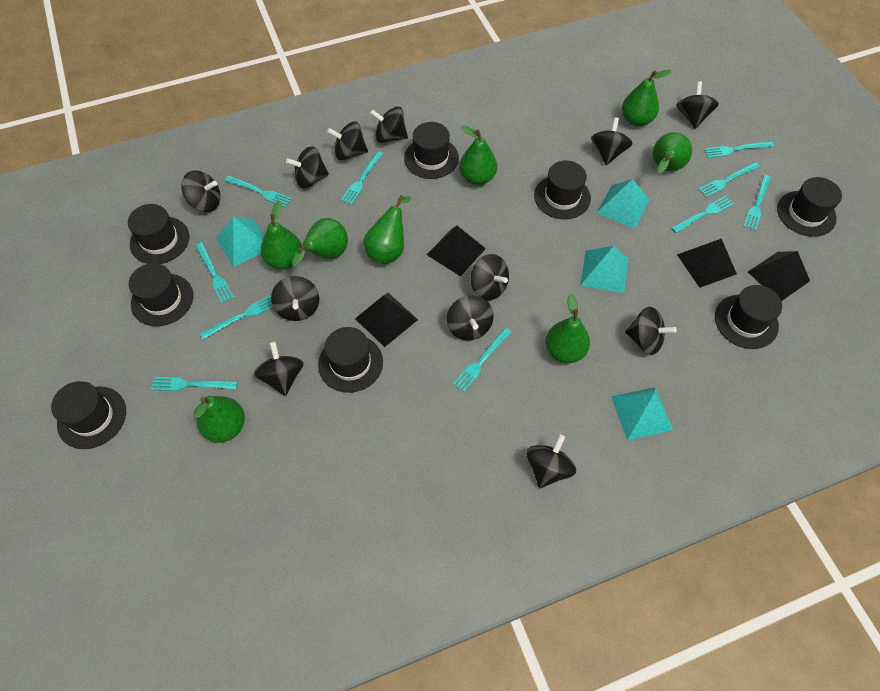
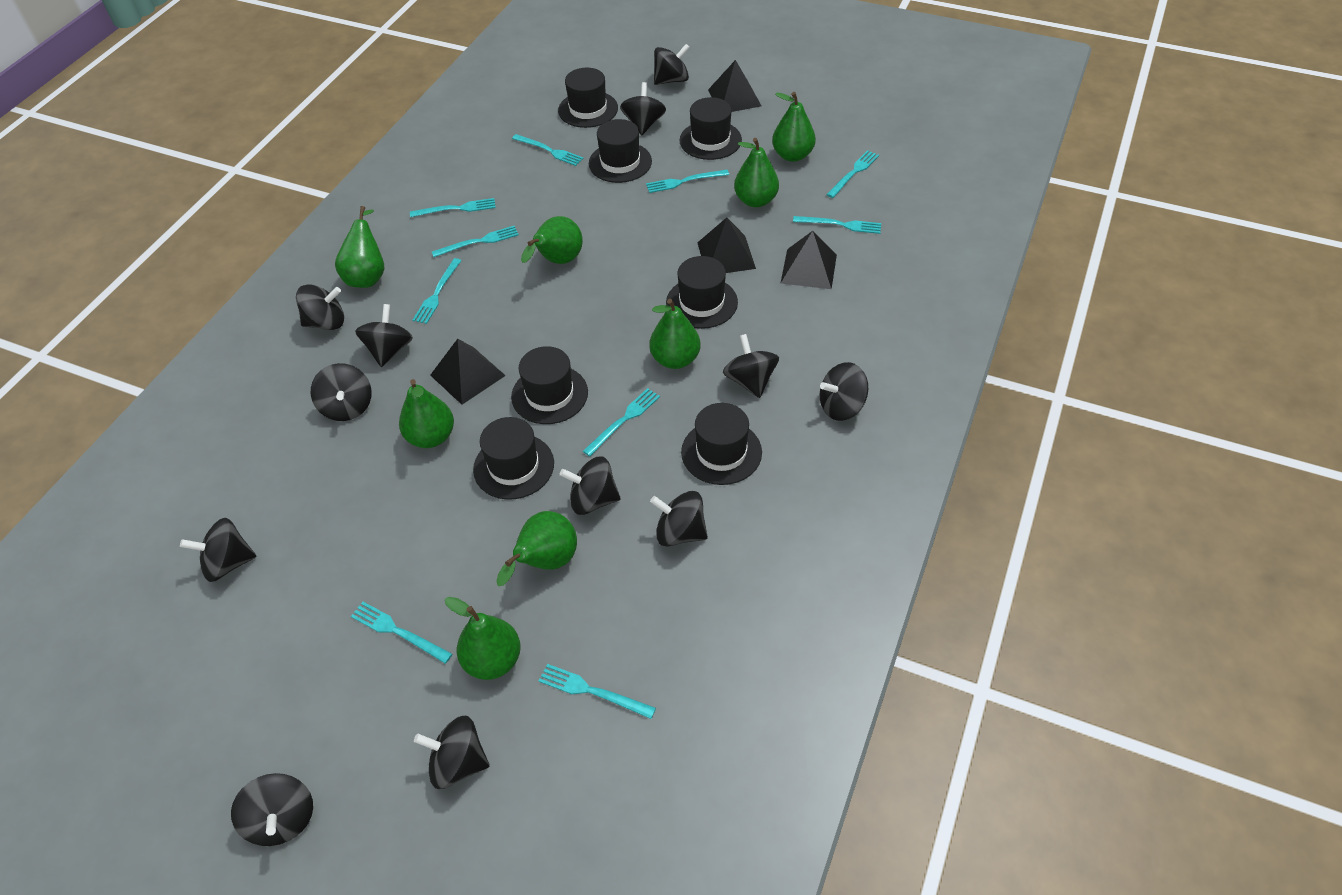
black hat: [51,381,126,449] [128,204,190,264] [129,263,193,326] [318,327,383,393] [404,122,459,179] [534,160,591,219] [715,285,782,349] [777,177,842,237] = 8 -> [473,417,554,500] [511,346,588,424] [558,68,618,128] [589,119,652,183] [666,256,738,329] [679,97,742,160] [681,403,762,485] = 7
turquoise pyramid: [216,216,264,267] [581,246,628,293] [596,179,650,229] [611,387,673,440] = 4 -> none = 0

